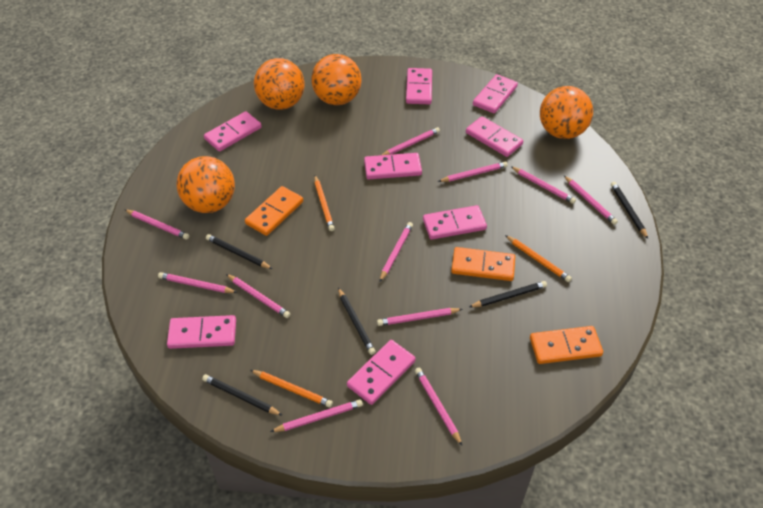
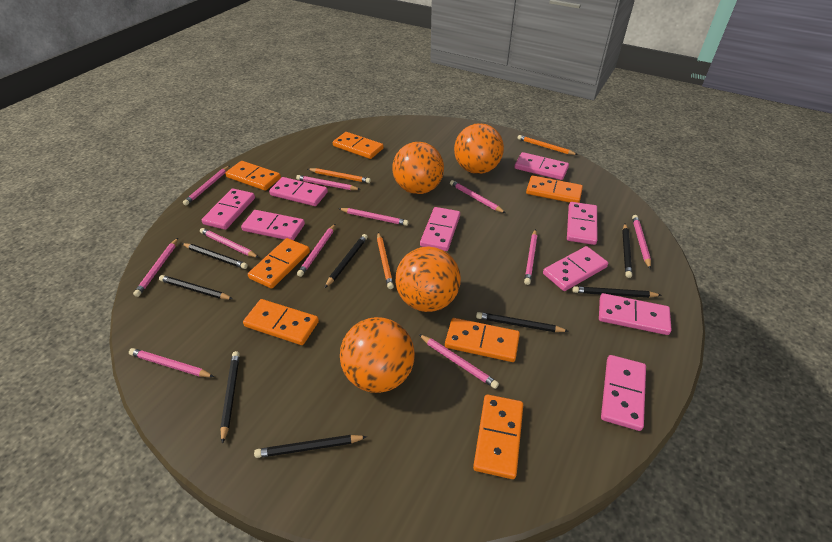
black pencil: [202,374,283,416] [206,234,272,269] [338,288,376,355] [469,281,547,307] [611,182,648,239] = 5 -> [159,275,233,300] [182,243,248,269] [220,351,240,444] [254,435,367,458] [325,234,368,288] [476,312,568,332] [573,286,661,298] [622,224,632,278] = 8
orange domino: [245,186,303,236] [451,247,515,281] [530,326,603,364] = 3 -> [225,161,281,191] [243,299,319,345] [248,238,310,289] [333,132,384,159] [445,318,520,362] [473,395,523,479] [526,176,583,203] = 7
pink domino: [167,315,236,349] [204,111,262,152] [347,340,416,405] [364,153,422,179] [406,68,432,104] [423,205,487,240] [466,116,523,157] [473,74,518,113] = 8 -> [202,188,255,230] [241,210,305,240] [269,177,328,206] [420,207,460,251] [514,152,569,180] [543,246,608,291] [567,202,597,245] [599,293,672,335] [601,355,646,431] = 9

